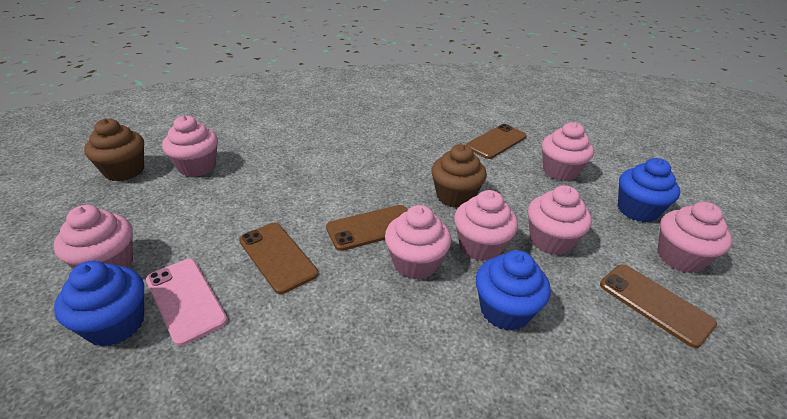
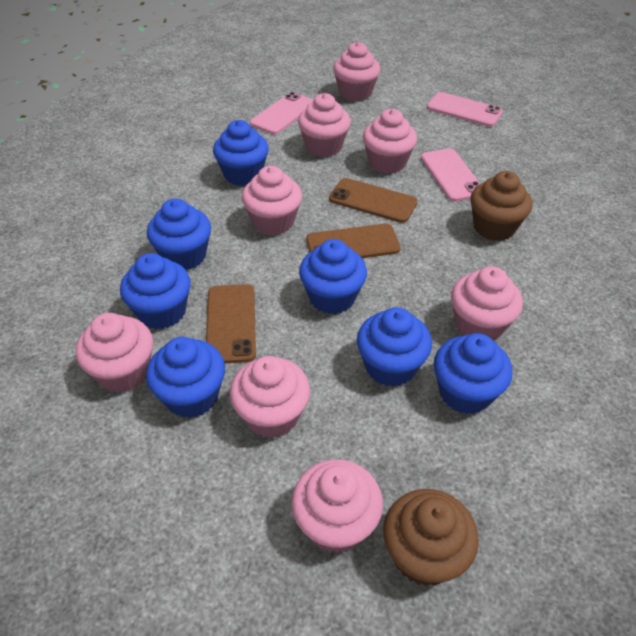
blue cupcake: [54,261,144,347] [476,250,551,331] [618,158,680,222] = 3 -> [120,253,191,329] [146,337,225,418] [147,198,211,270] [213,120,269,186] [299,239,367,314] [357,307,432,387] [434,333,512,414] = 7
brown phone: [239,223,318,294] [326,205,408,251] [466,124,527,159] [600,264,717,348] = 4 -> [206,284,256,363] [306,224,401,258] [329,178,418,223] = 3
pink cupcake: [54,205,133,269] [162,115,218,177] [385,205,451,280] [454,190,518,261] [528,185,592,255] [542,122,594,181] [657,202,732,273] = 7 -> [76,313,153,393] [230,356,310,438] [242,166,302,235] [291,459,383,553] [298,93,351,157] [333,42,380,101] [363,109,417,174] [451,266,523,341] = 8
pink phone: [146,259,227,346] = 1 -> [250,92,314,134] [421,148,480,202] [427,92,503,127] = 3

